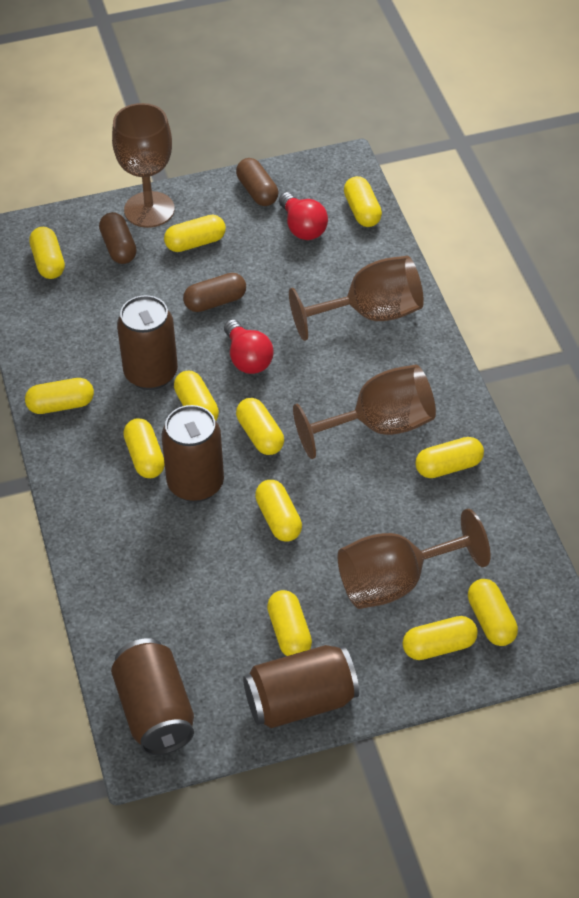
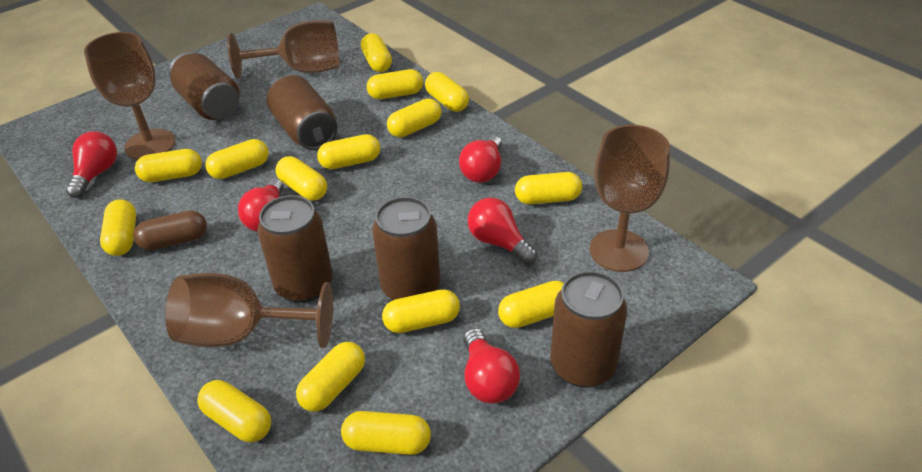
brown can: [111,638,194,755] [117,295,178,390] [162,405,224,502] [243,645,359,728] = 4 -> [169,52,240,120] [257,195,333,303] [267,75,337,150] [372,197,440,300] [550,271,627,388] = 5
brown capsule: [99,212,137,264] [183,273,246,312] [236,158,278,206] = 3 -> [133,210,207,250] = 1
red light bulb: [224,319,274,374] [279,192,328,240] = 2 -> [66,131,117,198] [238,178,284,232] [459,135,502,183] [464,328,520,404] [468,197,537,265] = 5
yellow capsule: [25,378,94,414] [29,227,65,279] [123,418,165,478] [164,215,226,252] [174,371,219,421] [236,398,284,455] [255,480,302,542] [267,590,312,656] [344,176,382,227] [403,616,478,660] [415,437,484,478] [468,579,518,646] = 12 -> [100,199,136,256] [135,149,202,182] [197,380,271,442] [205,139,269,179] [275,156,327,201] [296,342,365,412] [317,134,380,169] [341,411,431,455] [361,33,392,72] [367,69,423,99] [382,289,460,333] [387,99,442,137] [425,72,469,112] [498,281,564,328] [515,172,582,204] = 15

